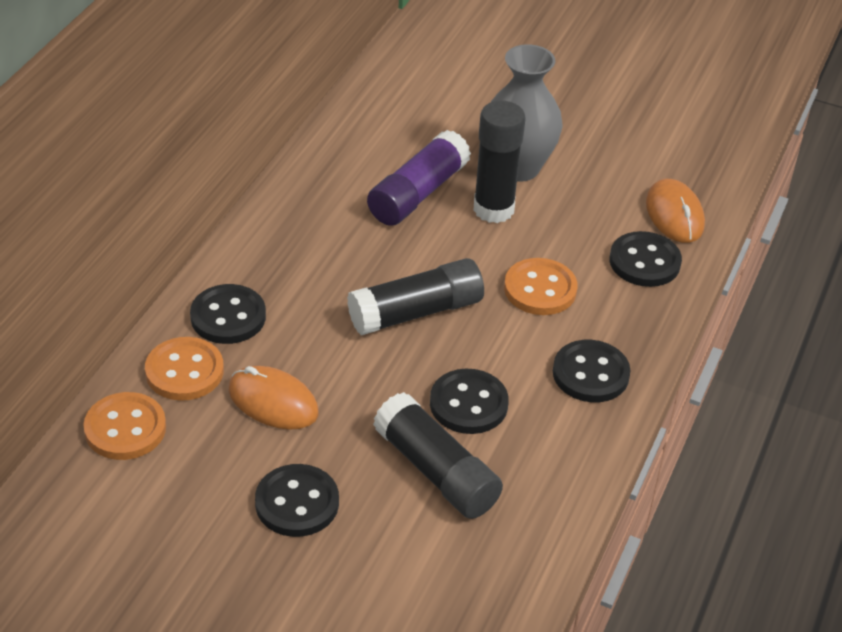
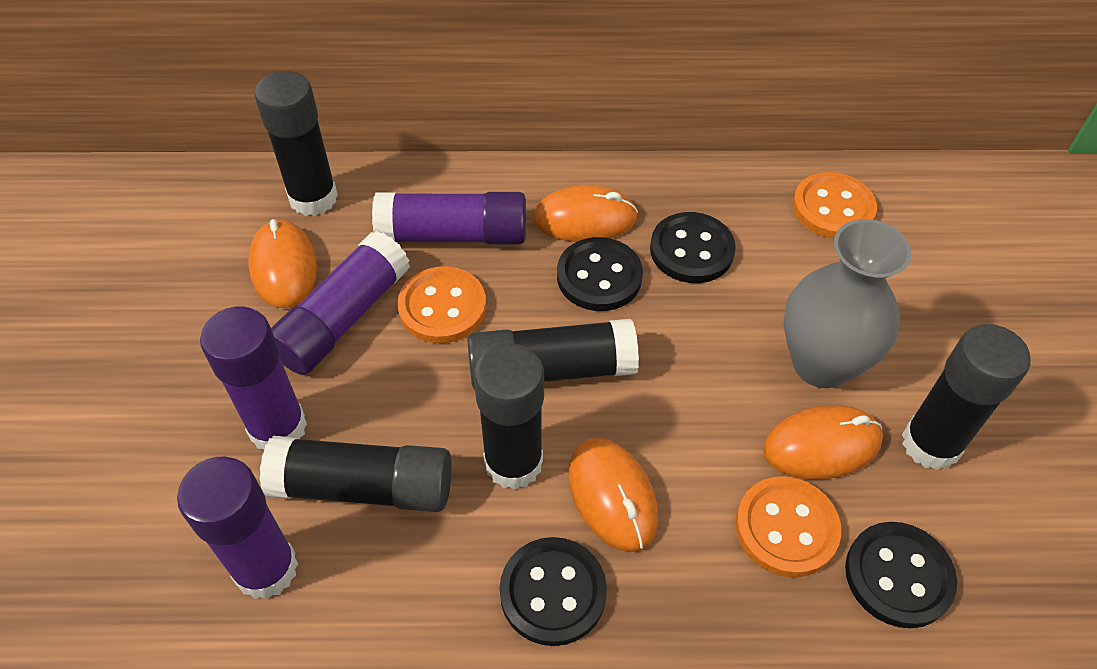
black button: [190,284,266,344] [255,464,339,537] [430,369,509,434] [553,340,630,402] [610,231,682,287] = 5 -> [499,537,607,646] [557,237,643,311] [650,212,736,283] [845,522,957,628] = 4
black glue stick: [347,258,484,335] [373,392,503,519] [473,101,526,223] = 3 -> [255,71,338,216] [259,436,452,512] [467,319,639,390] [474,343,544,490] [902,324,1031,470] = 5
orange mouse: [229,366,319,430] [646,179,705,243] = 2 -> [248,219,317,308] [533,185,638,242] [568,437,658,552] [763,405,883,480] = 4
purple glue stick: [367,130,471,226] = 1 -> [177,456,298,599] [200,306,307,449] [271,231,410,375] [372,192,526,245] = 4

